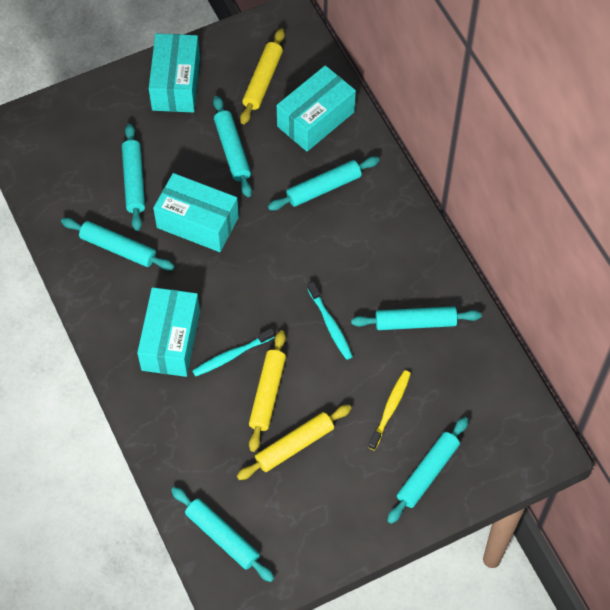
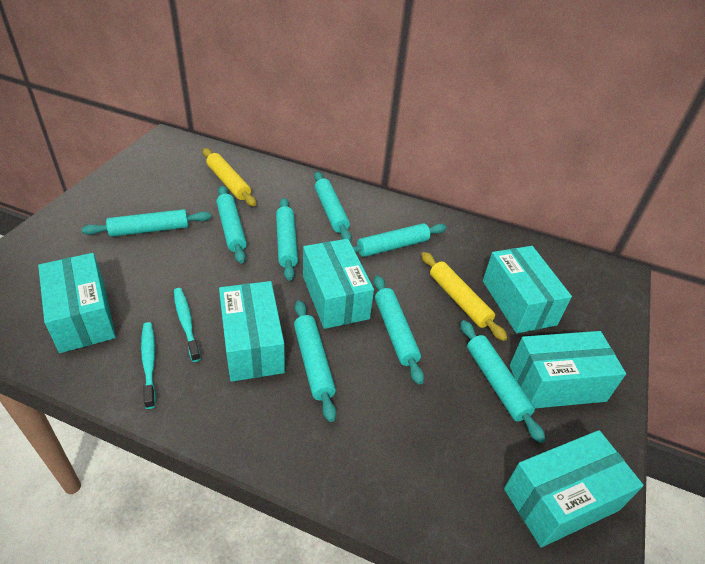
turquoise box: [137,287,200,377] [149,33,200,112] [153,173,239,252] [277,65,356,151] = 4 -> [38,253,116,353] [219,281,285,382] [303,239,374,329] [483,246,572,333] [504,430,644,547] [510,331,626,408] = 6
turquoise rolling pin: [61,218,175,271] [122,124,145,231] [171,487,274,582] [213,96,252,197] [268,156,380,211] [351,306,481,330] [387,417,469,524] = 7 -> [82,209,211,237] [216,186,247,263] [276,198,298,281] [294,300,336,422] [314,172,352,241] [353,223,447,257] [374,275,424,385] [461,320,545,443] = 8
yellow rolling pin: [237,405,352,480] [240,28,285,124] [249,330,286,452] = 3 -> [203,148,256,206] [421,252,507,341] = 2
yellow toothbrush: [368,370,411,450] = 1 -> none = 0

